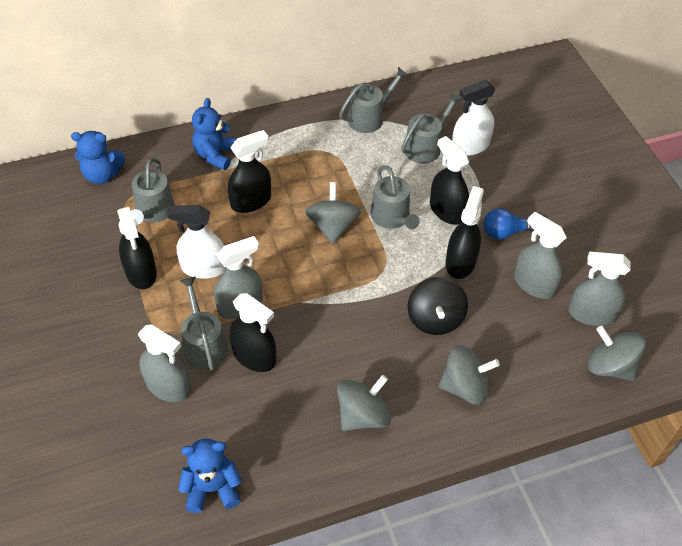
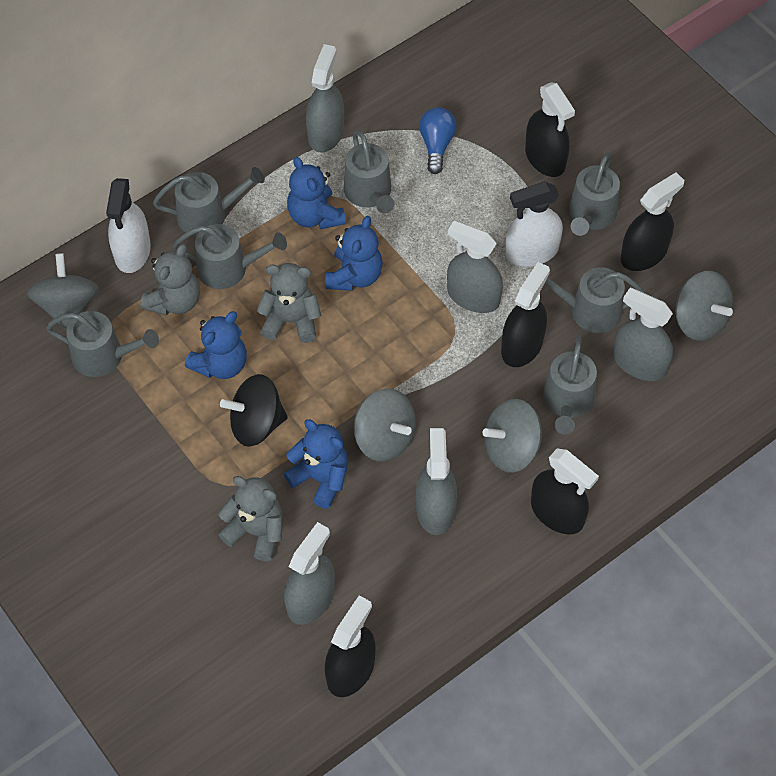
blue teddy bear: [71,131,125,184] [178,439,242,513] [192,98,236,170] = 3 -> [185,311,247,379] [284,419,348,509] [287,157,346,229] [325,216,383,291] = 4
grey spray bottle: [138,324,191,402] [214,236,263,319] [514,212,567,299] [568,252,631,326] = 4 -> [284,522,335,625] [306,44,344,153] [416,428,457,535] [447,221,503,313] [613,288,673,381] = 5
grey teddy bear: none = 0 -> [140,244,200,315] [218,476,282,561] [257,263,321,343] = 3
grey watering can: [131,158,175,224] [180,277,228,370] [339,67,408,133] [371,165,420,229] [401,92,462,163] = 5 -> [46,311,159,377] [153,167,265,236] [173,224,287,289] [344,130,394,214] [543,336,597,434] [544,267,646,333] [569,153,620,236] = 7

